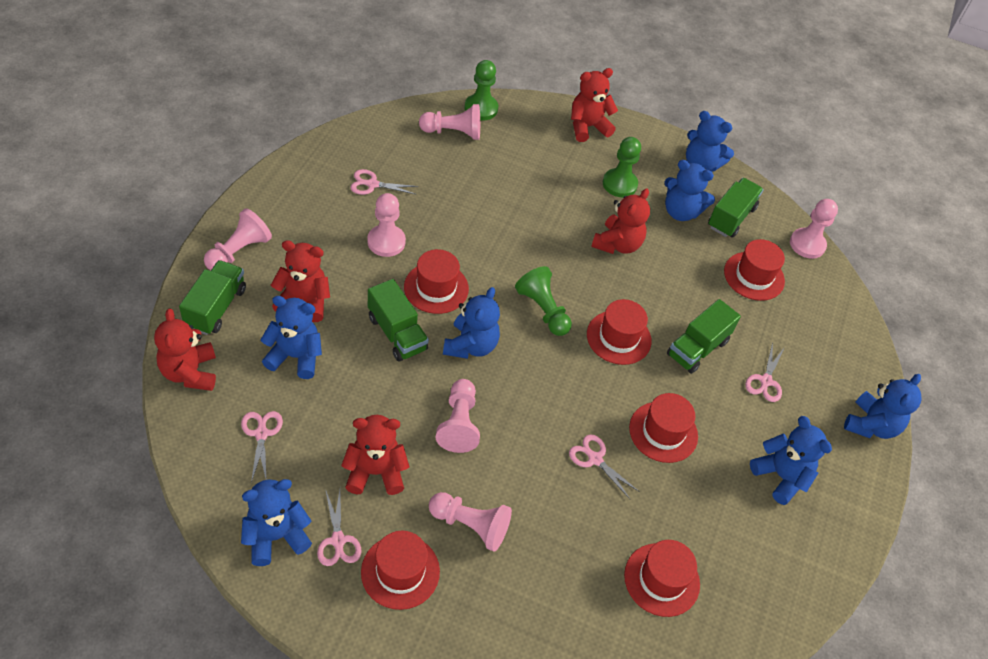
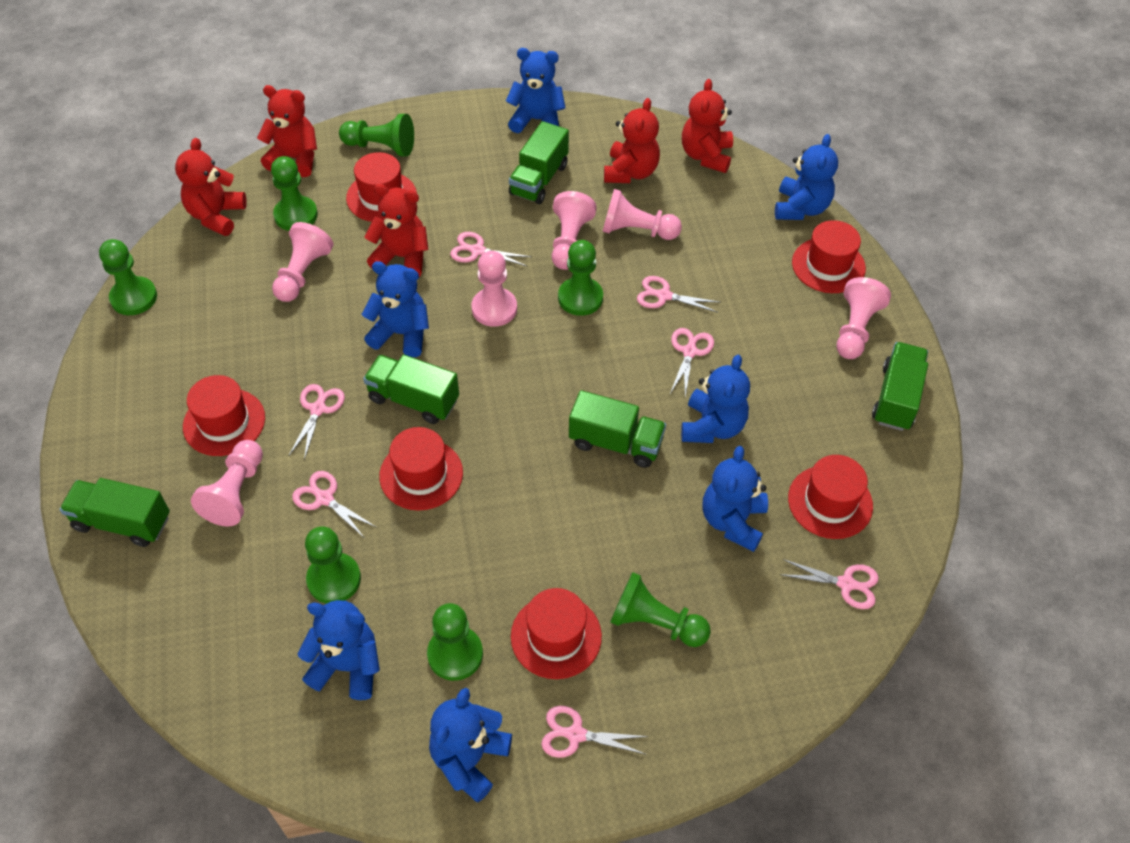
green pawn: [465,60,498,121] [515,266,572,336] [603,137,641,197] = 3 -> [99,239,157,315] [271,156,318,231] [305,526,361,604] [339,114,414,157] [427,603,483,681] [558,240,603,316] [610,572,711,647] = 7
green truck: [179,260,246,335] [368,279,429,362] [667,299,741,374] [708,178,764,238] = 4 -> [59,478,170,547] [363,354,459,424] [509,121,569,204] [569,390,666,468] [872,342,928,431] = 5
pink scissors: [241,411,283,483] [317,489,361,566] [350,169,419,195] [569,434,640,500] [745,342,785,402] = 5 -> [289,384,345,460] [292,471,376,537] [450,232,532,267] [541,706,649,758] [637,276,719,313] [670,328,714,396] [780,559,879,609] = 7

